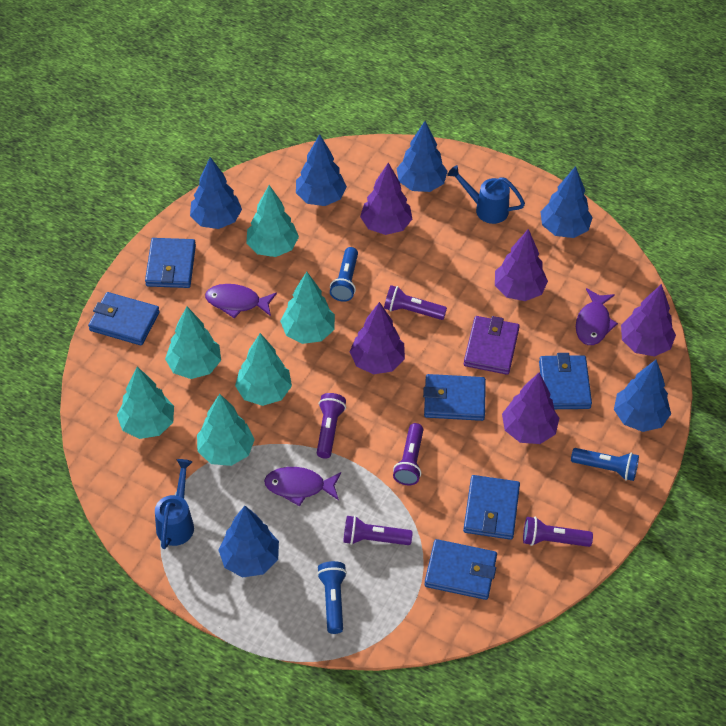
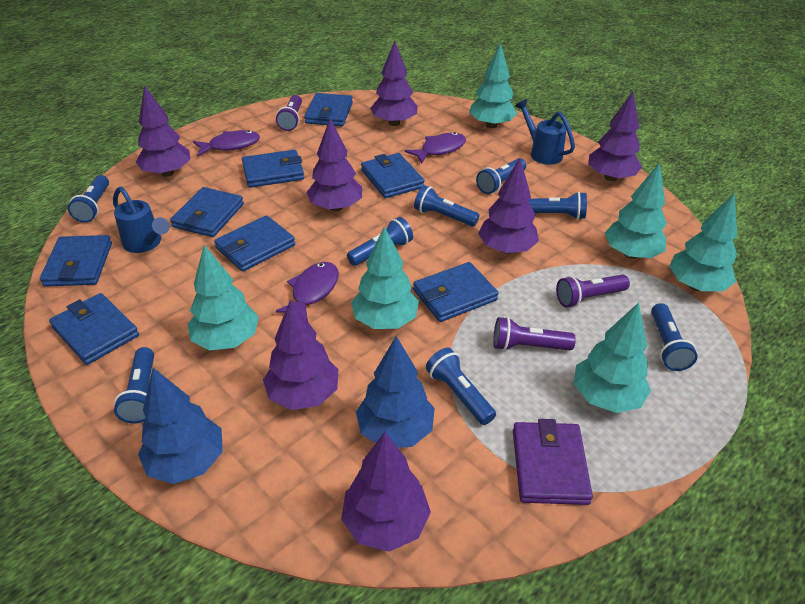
blue flashlight: [317,561,347,634] [330,247,358,302] [571,448,639,481] = 3 -> [68,175,109,223] [114,347,154,423] [347,217,413,266] [414,185,480,227] [426,348,496,425] [476,158,526,194] [528,192,587,220] [651,303,698,371] = 8
blue tree: [190,157,242,229] [218,506,279,578] [296,134,347,206] [396,121,448,192] [540,166,593,238] [614,360,671,432] = 6 -> [138,368,223,484] [356,336,435,448] = 2
blue wallet: [88,292,160,345] [145,238,196,288] [423,374,486,421] [424,539,497,600] [463,475,520,540] [539,353,592,409] = 6 -> [40,235,112,287] [49,293,139,365] [170,187,244,237] [214,215,295,272] [242,150,304,188] [304,93,353,126] [361,153,425,198] [413,262,499,322] = 8
purple flashlight: [317,393,346,458] [343,516,413,545] [384,285,447,320] [393,423,423,485] [523,517,593,547] = 5 -> [276,95,302,131] [493,317,576,351] [556,274,630,308] = 3
purple tree: [350,302,405,374] [360,163,412,235] [495,229,548,301] [502,373,559,444] [621,284,676,357] = 5 -> [136,85,190,177] [263,299,339,410] [306,119,362,212] [341,432,431,552] [370,41,418,126] [478,158,539,254] [588,92,642,181] = 7

